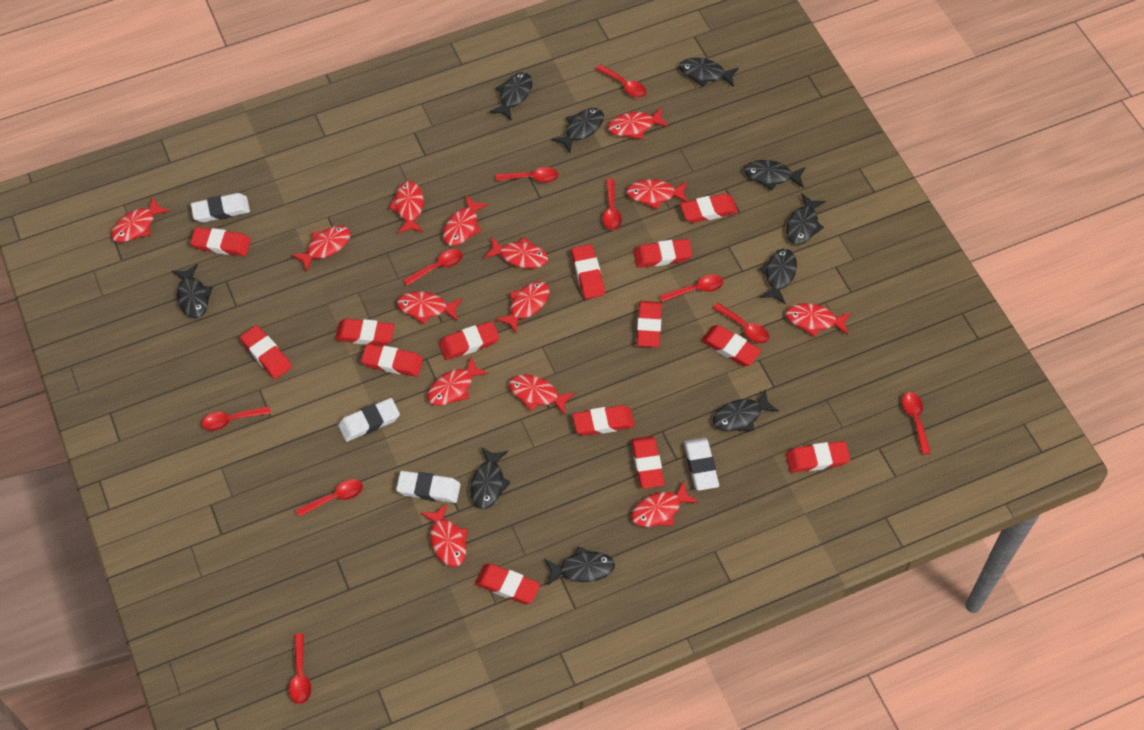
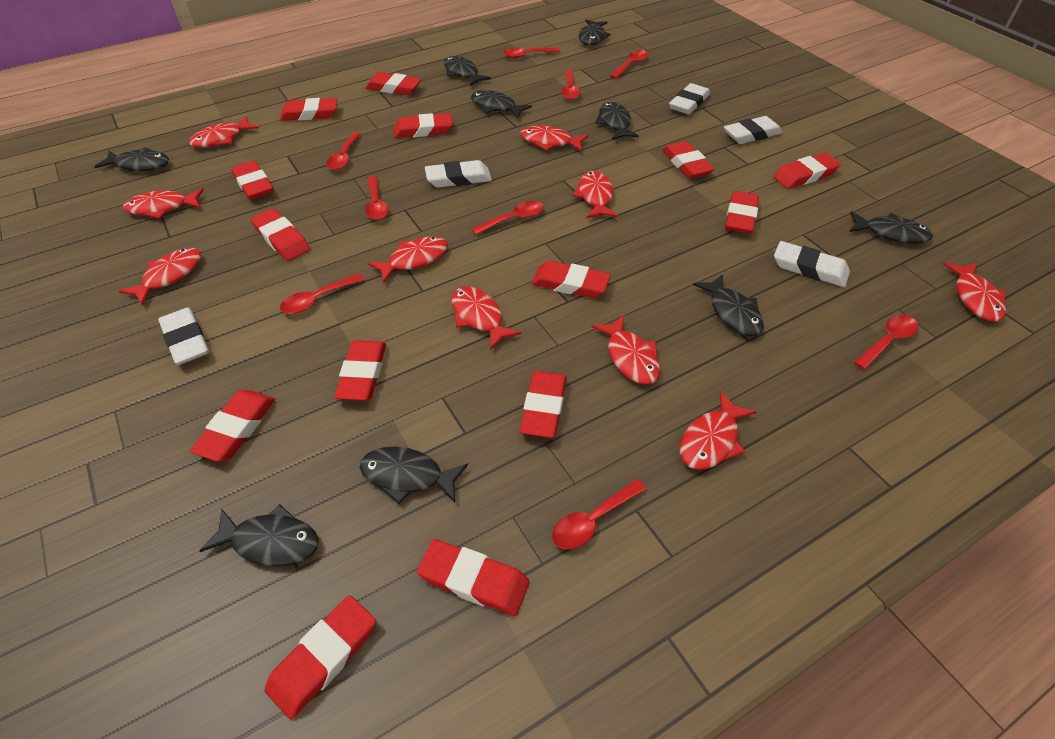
black fish: [172,264,213,318] [470,447,511,509] [489,72,532,121] [544,546,615,586] [552,108,604,153] [679,58,739,87] [713,389,779,431] [744,160,806,190] [759,249,797,304] [786,193,826,245] = 10 -> [94,147,169,171] [199,504,319,567] [360,447,468,504] [444,56,491,86] [471,90,532,118] [579,19,611,45] [595,102,639,140] [693,274,764,336] [850,211,933,244] = 9
red fish: [111,196,170,242] [291,226,351,272] [389,181,424,233] [397,291,462,324] [421,503,468,567] [428,356,489,406] [443,195,489,246] [484,237,548,269] [496,281,550,333] [509,374,575,415] [608,108,669,139] [626,179,688,210] [631,481,699,527] [786,303,851,337] = 14 -> [119,248,201,306] [123,188,204,219] [189,116,259,148] [367,236,448,283] [452,286,521,350] [520,126,588,151] [572,171,618,219] [591,315,660,385] [680,391,757,470] [943,262,1006,322] = 10
red spoon: [202,406,271,431] [289,634,311,704] [296,479,363,517] [403,249,463,286] [495,167,559,183] [596,64,647,98] [603,179,622,230] [660,275,723,302] [713,303,769,344] [902,392,931,455] = 10 -> [280,273,365,314] [326,132,361,170] [365,176,389,220] [471,201,543,235] [503,47,560,58] [552,479,647,549] [561,70,580,100] [610,50,648,79] [854,315,918,370] = 9
white eraser: [191,193,250,223] [338,398,400,442] [396,471,461,503] [684,438,719,490] = 4 -> [158,307,209,365] [425,160,492,188] [669,83,710,114] [724,116,782,144] [774,241,850,287] = 5

